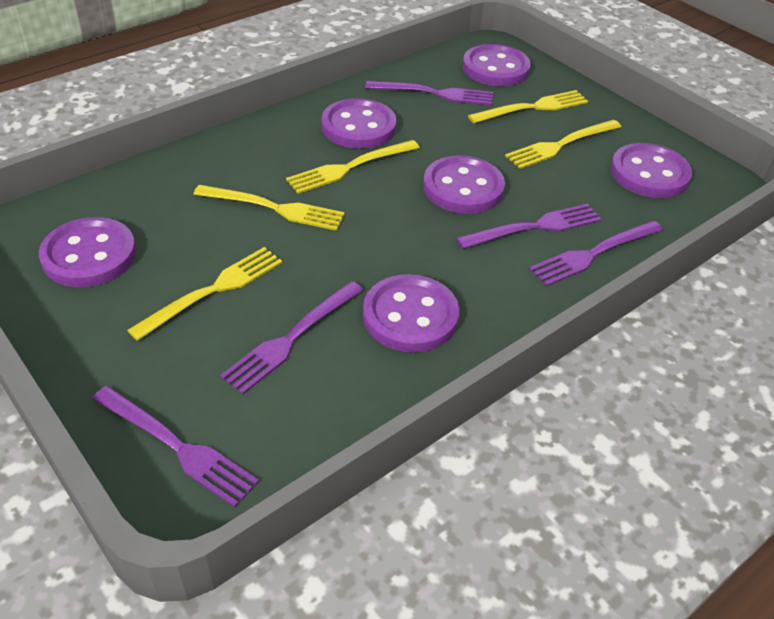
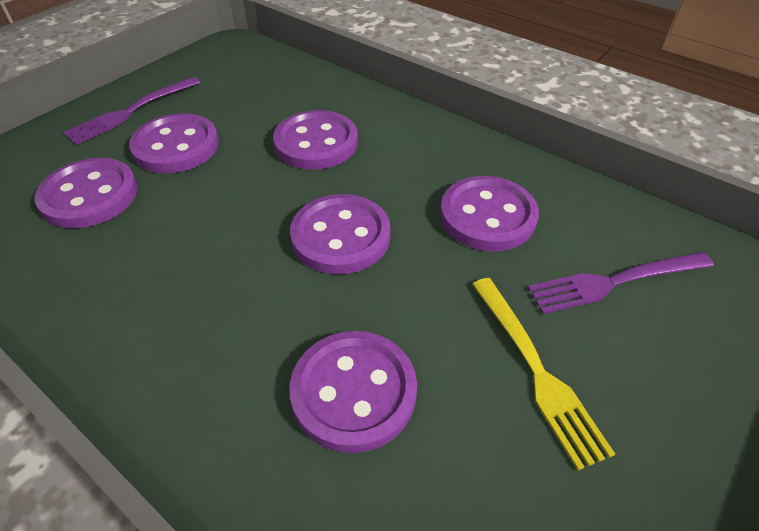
purple fork: [92,386,259,508] [220,281,363,394] [365,81,493,106] [456,204,601,249] [529,221,663,287] = 5 -> [63,77,200,145] [527,252,714,314] = 2
yellow fork: [127,247,283,341] [194,185,345,231] [286,140,420,194] [468,90,588,123] [505,120,621,169] = 5 -> [472,278,615,470] = 1

